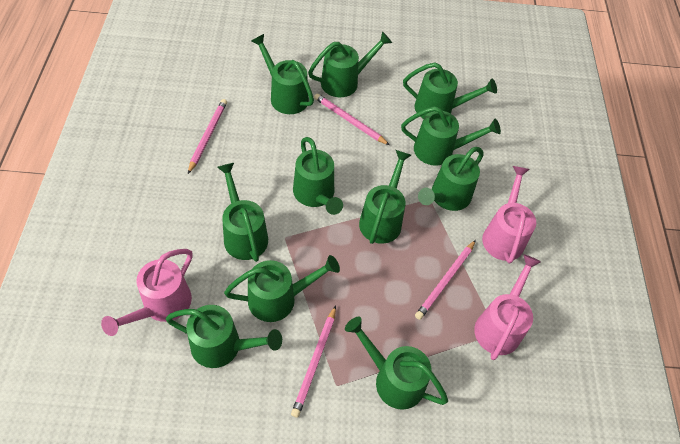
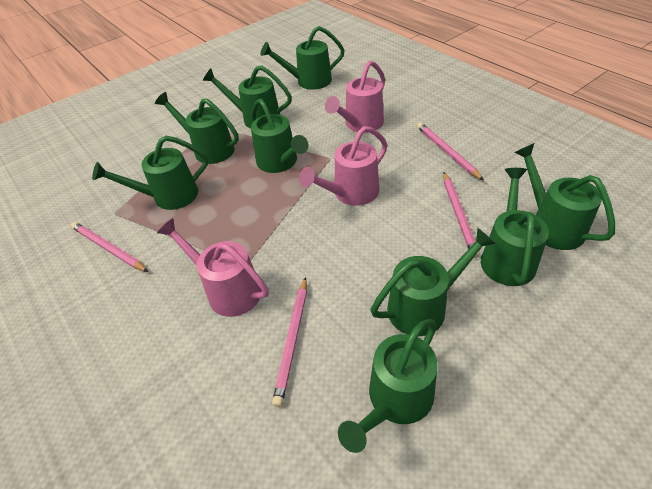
green watering can: [166,305,282,368] [217,163,268,262] [224,255,340,322] [251,34,314,114] [293,137,343,215] [308,31,392,97] [345,317,448,410] [359,150,411,244] [401,106,501,166] [403,63,497,119] [418,147,484,211] = 11 -> [92,136,208,210] [155,92,239,164] [203,65,292,129] [251,99,309,173] [261,26,345,90] [338,319,438,453] [370,228,496,336] [481,168,549,286] [515,143,615,250] = 9

